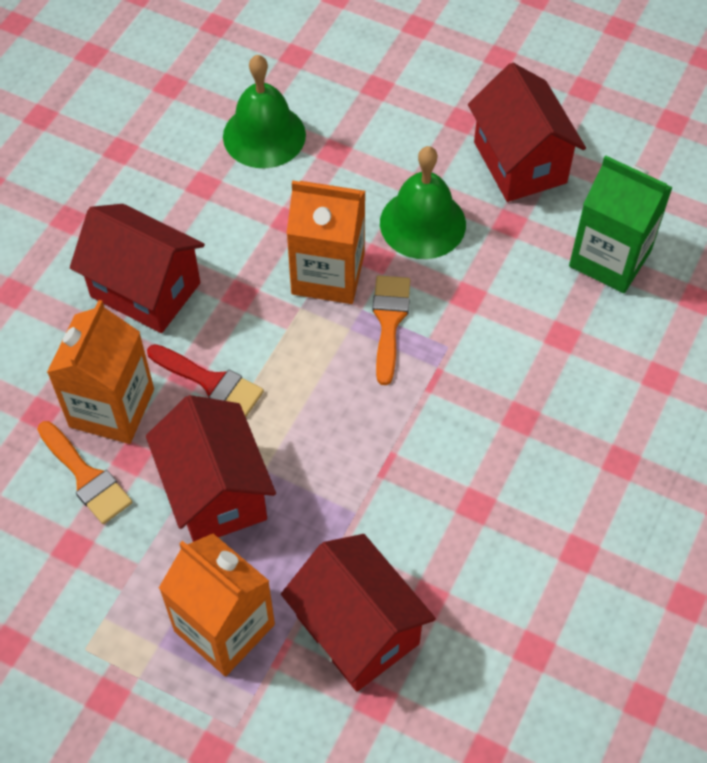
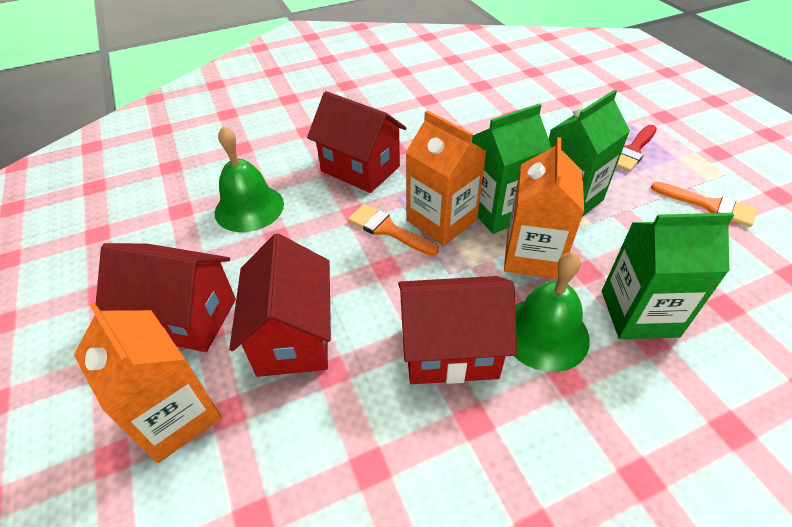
green carton: [569,155,673,293] = 1 -> [472,104,552,234] [549,90,630,217] [602,213,734,339] = 3

